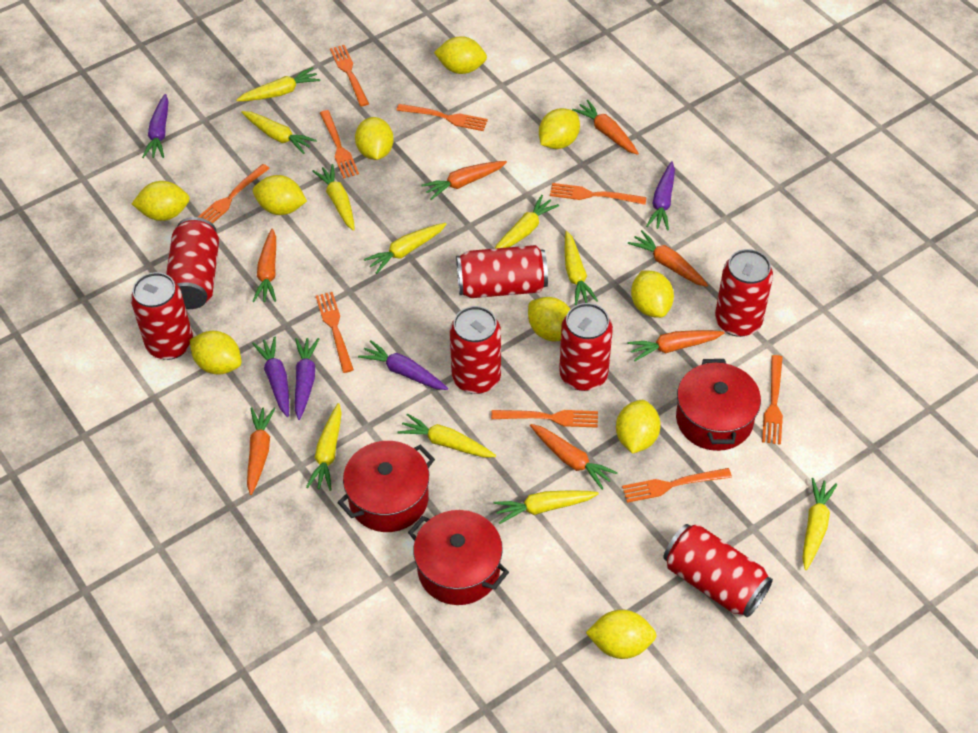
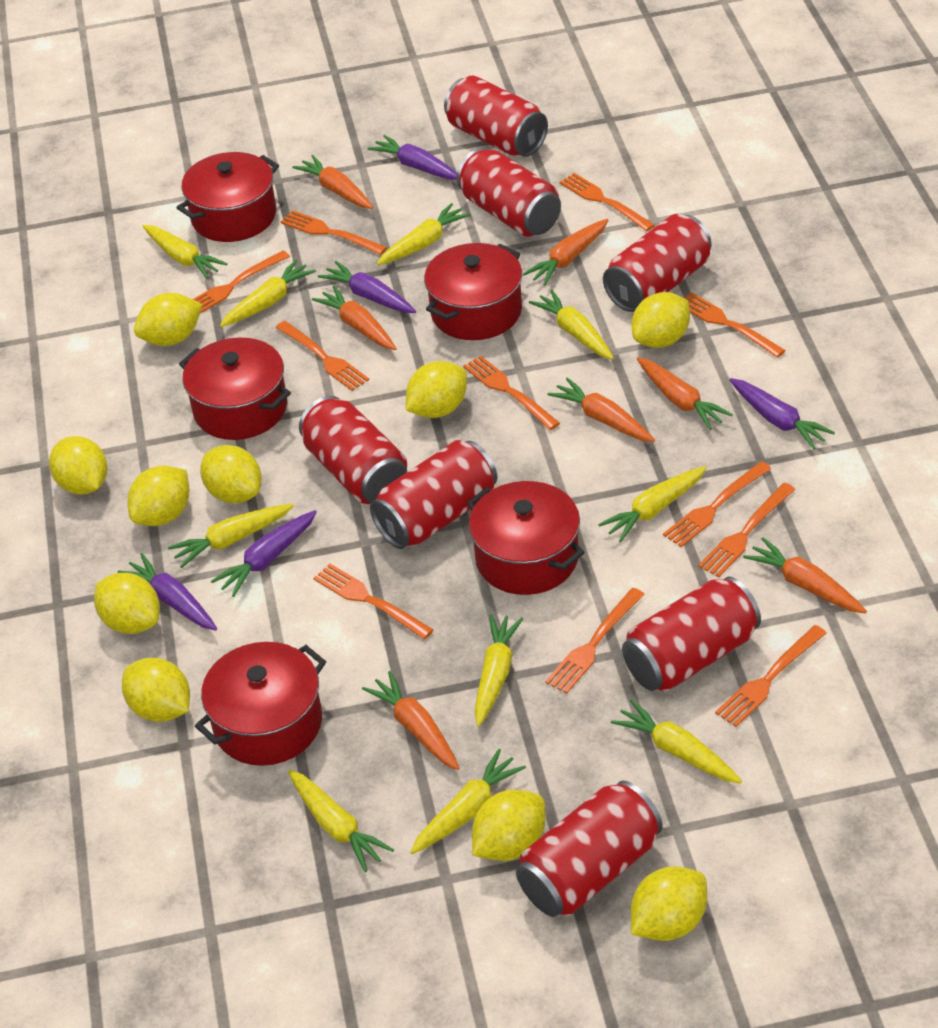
orange fork: [198,164,270,224] [316,292,354,373] [320,110,359,179] [330,45,369,107] [396,104,488,131] [491,410,598,428] [550,183,647,205] [622,468,732,503] [762,355,783,445] = 9 -> [193,250,290,313] [276,321,369,391] [281,210,387,255] [313,564,434,639] [463,355,560,430] [545,588,645,694] [559,173,655,231] [663,461,771,547] [685,292,786,358] [698,483,796,577] [715,625,827,727] = 11
red pot: [337,441,435,532] [408,510,509,605] [676,359,761,451] = 3 -> [177,152,279,242] [179,338,291,440] [195,642,326,766] [424,243,522,340] [467,481,585,595] = 5

